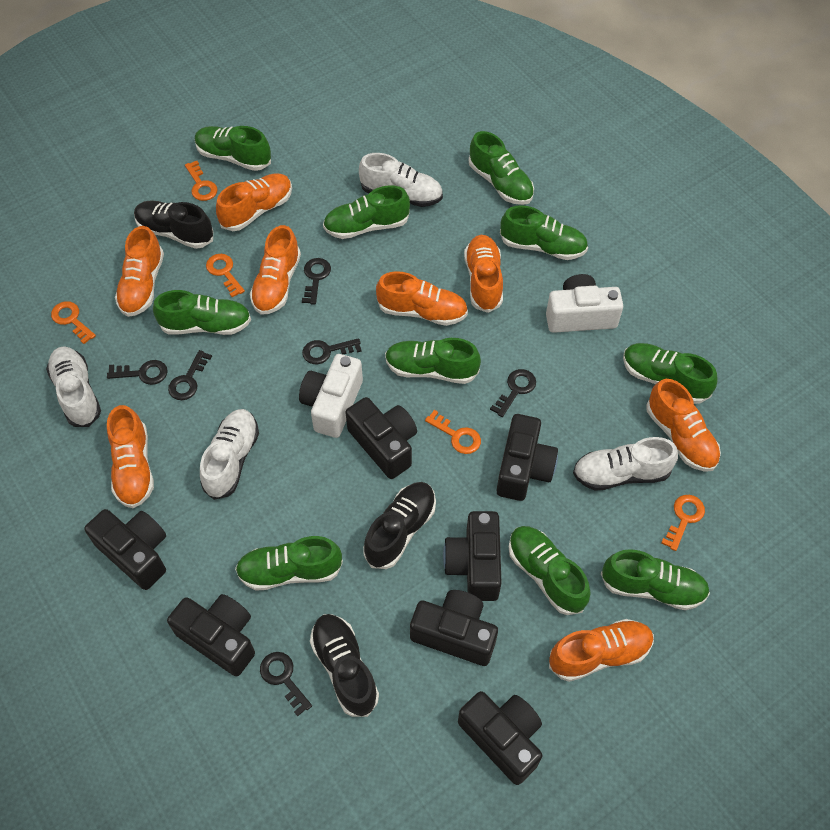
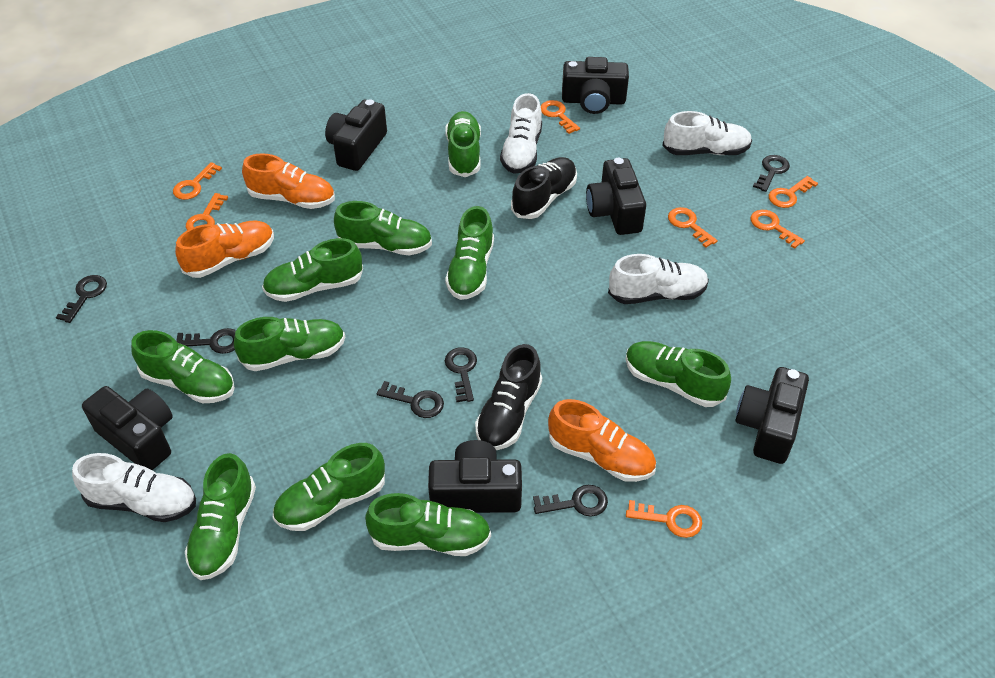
black camera: [84,509,166,590] [167,594,255,676] [346,397,417,479] [410,590,498,666] [443,511,502,601] [458,691,543,785] [497,414,558,501] = 7 -> [82,386,173,470] [325,99,387,171] [428,440,522,513] [562,57,629,114] [586,158,646,235] [735,367,809,464] = 6
black shoe: [134,200,213,249] [310,614,379,717] [363,482,436,569] = 3 -> [475,344,542,450] [511,157,577,219] = 2
orange key: [51,301,96,344] [185,161,218,201] [206,254,245,297] [425,410,481,454] [661,495,705,551] = 5 -> [173,162,222,200] [186,193,228,230] [541,100,580,134] [626,500,702,538] [668,207,718,248] [750,210,805,249] [769,176,818,208] = 7
orange shoe: [107,405,154,508] [115,226,164,317] [216,173,292,231] [250,225,301,315] [376,271,468,326] [464,235,503,313] [549,619,654,682] [646,379,721,472] = 8 -> [175,220,274,278] [242,153,335,209] [548,399,656,482] = 3
white camera: [299,354,363,438] [546,274,623,333] = 2 -> none = 0

